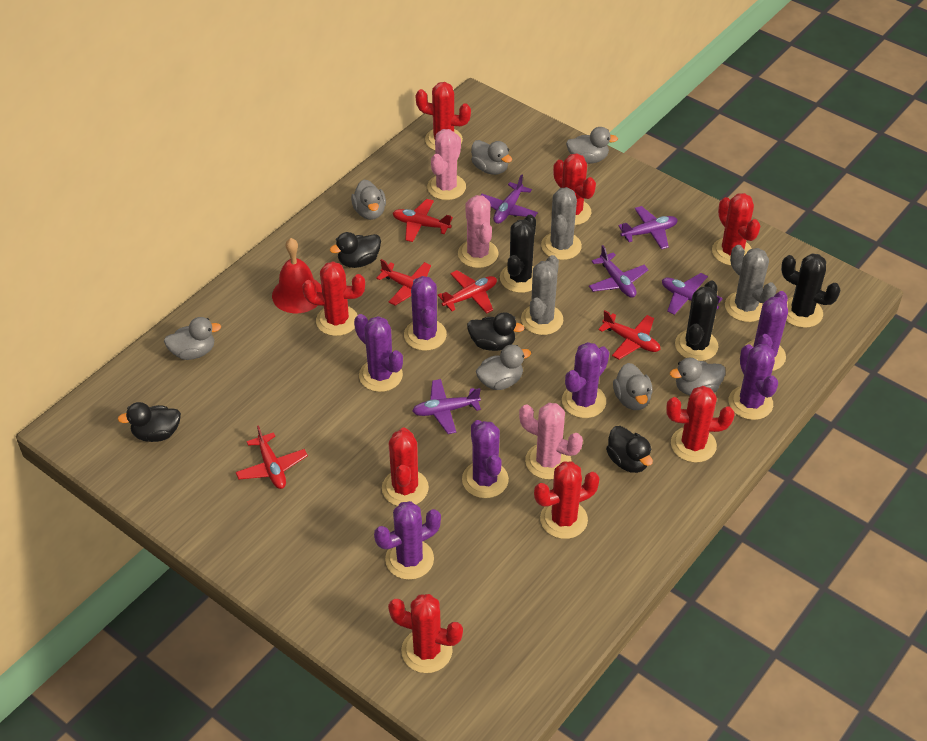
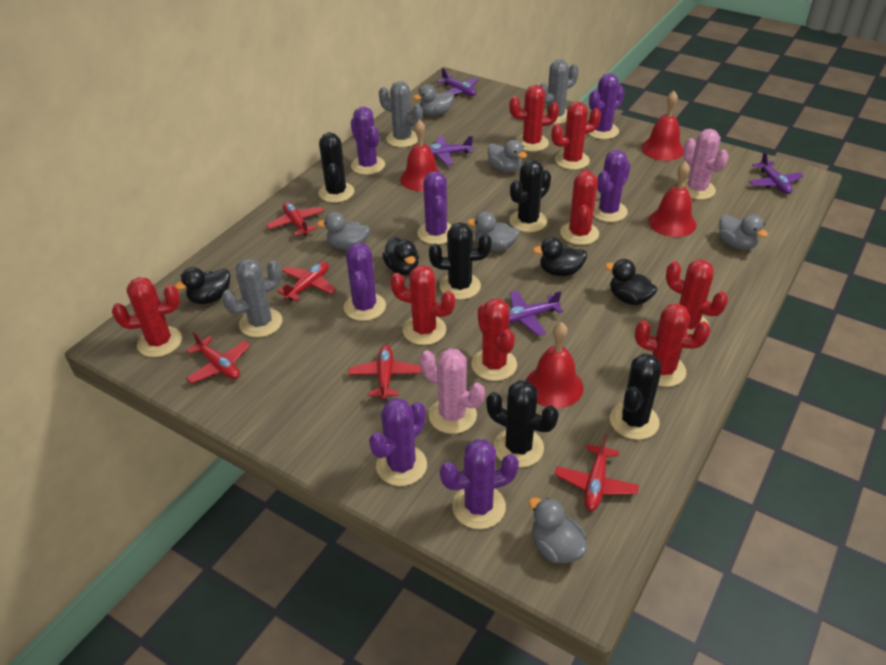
black cactus: [500,215,536,293] [675,281,718,361] [781,254,840,328] = 3 -> [318,132,354,203] [429,222,492,300] [486,380,559,468] [509,160,551,232] [610,354,661,440] = 5
grey duck: [164,317,221,360] [351,180,386,220] [471,140,512,175] [476,345,531,390] [566,127,618,164] [613,363,653,410] [670,358,726,395] = 7 -> [317,212,370,250] [413,85,454,116] [467,211,520,251] [488,140,527,172] [529,497,588,563] [719,214,768,250] = 6
pink cactus: [427,129,466,200] [458,195,499,268] [519,403,583,480] = 3 -> [420,348,485,434] [683,129,729,200] = 2
purple plane: [412,379,481,434] [480,174,538,224] [589,245,649,298] [618,206,678,249] [662,273,723,315] = 5 -> [428,136,473,165] [437,68,479,96] [509,291,563,336] [749,152,804,194] = 4
red bell: [272,238,322,313] = 1 -> [400,119,442,191] [526,322,584,408] [641,91,684,161] [648,161,697,237] = 4

